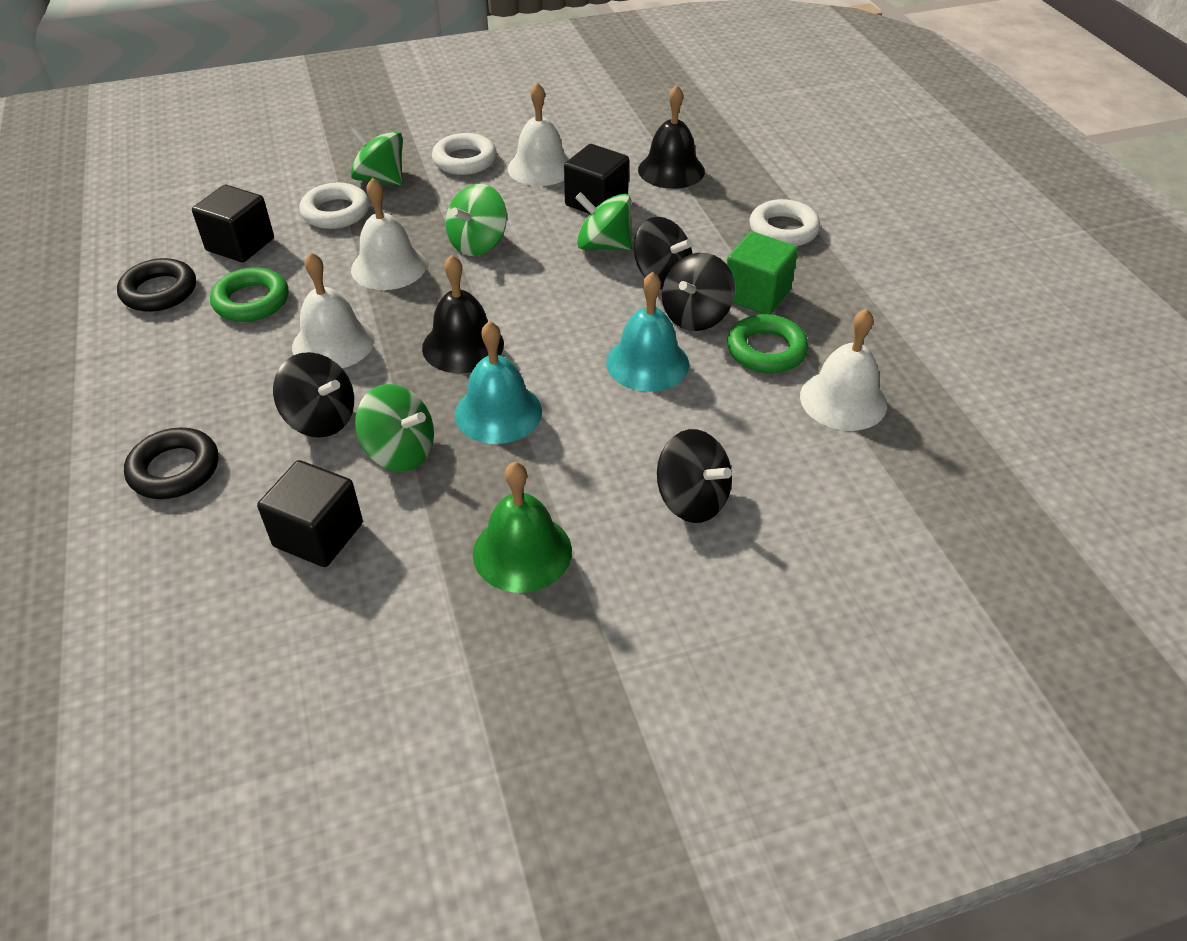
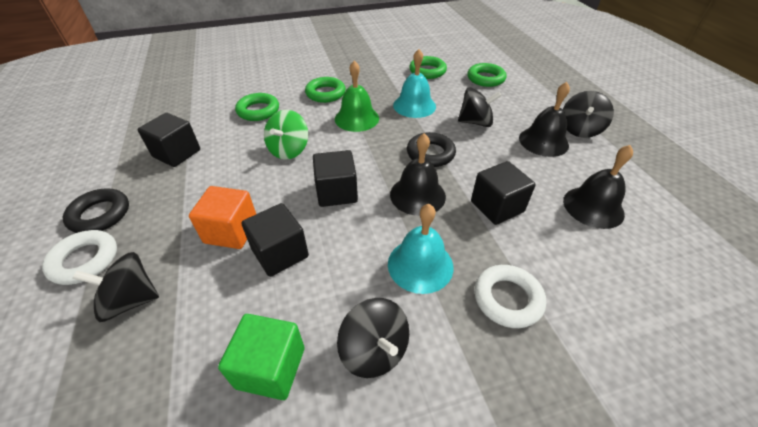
black bell: [422,255,504,373] [638,85,705,189] = 2 -> [390,133,446,216] [519,82,570,157] [563,145,633,229] = 3
black cube: [192,185,274,262] [257,460,363,567] [564,144,629,214] = 3 -> [138,113,200,167] [241,203,309,277] [313,150,358,207] [471,161,536,225] = 4
green ring: [210,267,289,322] [727,314,808,373] = 2 -> [235,93,279,121] [305,77,346,103] [409,56,447,79] [467,63,507,87] = 4
green spinning top: [350,126,403,185] [355,384,434,472] [446,184,507,256] [575,192,632,250] = 4 -> [264,110,308,160] = 1
orange cube: none = 0 -> [189,186,256,249] = 1
white bell: [292,252,375,368] [351,178,427,290] [508,82,569,186] [800,308,887,431] = 4 -> none = 0
white ring: [299,183,369,229] [432,133,497,175] [749,199,821,246] = 3 -> [42,230,117,285] [474,265,546,328] = 2

